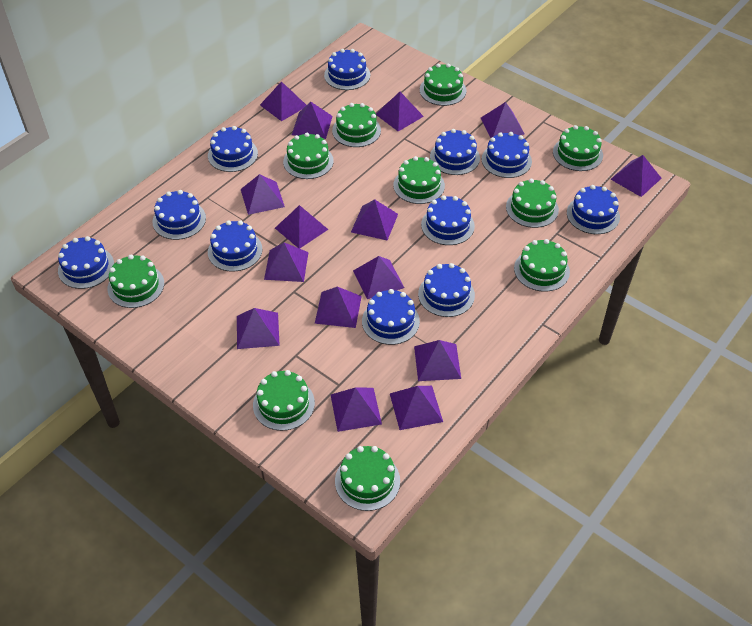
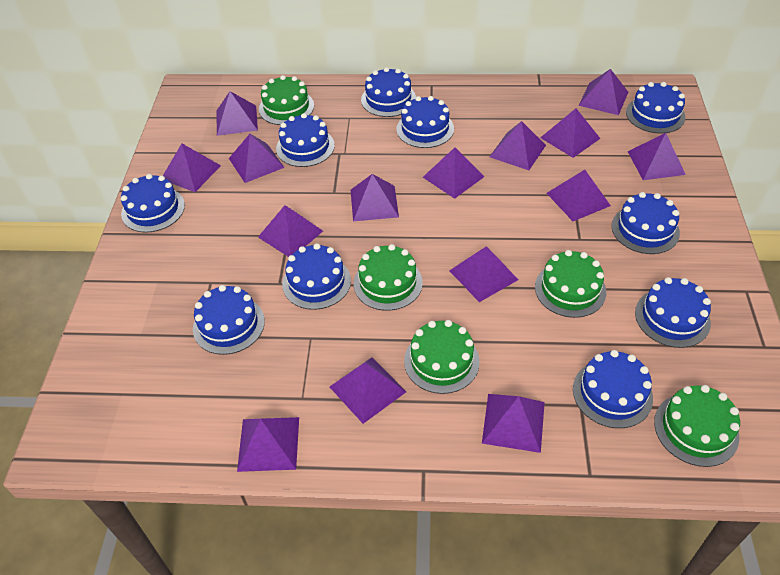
blue cake: [58,236,114,289] [152,190,206,240] [208,126,258,172] [208,220,262,272] [324,49,370,90] [362,289,420,345] [418,263,475,317] [421,196,475,245] [430,129,480,175] [482,132,532,178] [567,185,620,234] = 11 -> [121,174,185,233] [193,285,265,355] [276,113,335,167] [282,243,351,310] [361,67,416,117] [396,96,454,148] [573,350,653,428] [612,192,680,254] [626,82,685,134] [635,277,711,348] = 10
green cake: [107,255,164,308] [253,370,315,431] [283,133,334,179] [332,103,381,147] [335,446,400,511] [393,156,445,204] [420,64,466,106] [506,179,559,228] [514,239,570,292] [553,125,603,171] = 10 -> [259,75,314,125] [354,244,423,311] [404,320,480,394] [535,250,606,318] [654,385,740,467] = 5

